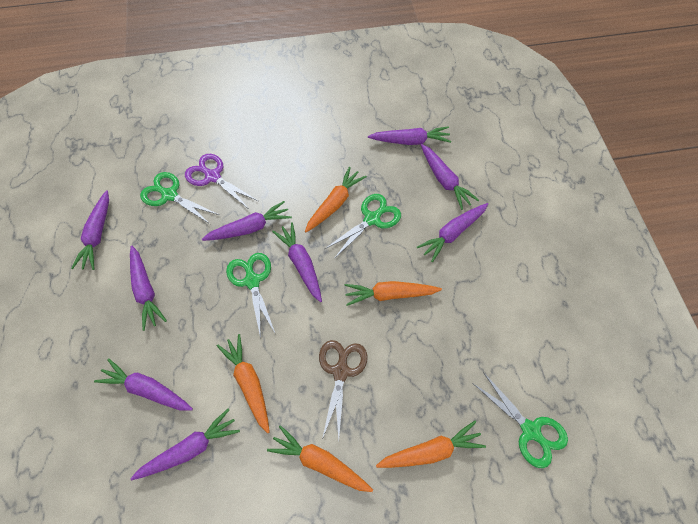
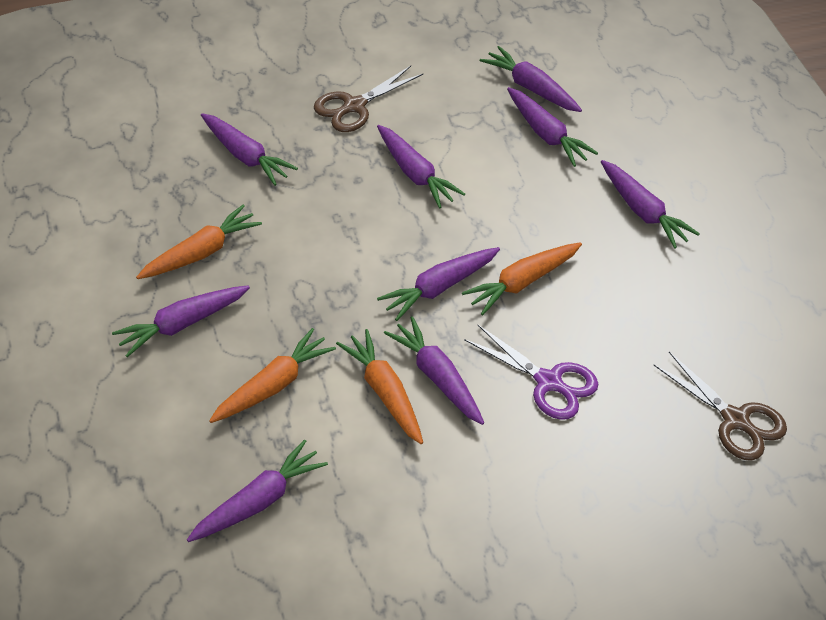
brown scissors: [319,340,368,440] = 1 -> [314,66,423,132] [654,352,787,461] = 2
green scissors: [140,172,219,224] [226,253,275,339] [325,194,401,259] [472,372,568,468] = 4 -> none = 0
orange carrot: [217,334,270,433] [267,425,373,492] [305,167,367,232] [345,281,442,306] [376,421,486,468] = 5 -> [136,205,262,279] [209,328,336,423] [336,329,423,444] [462,242,582,315] = 4

